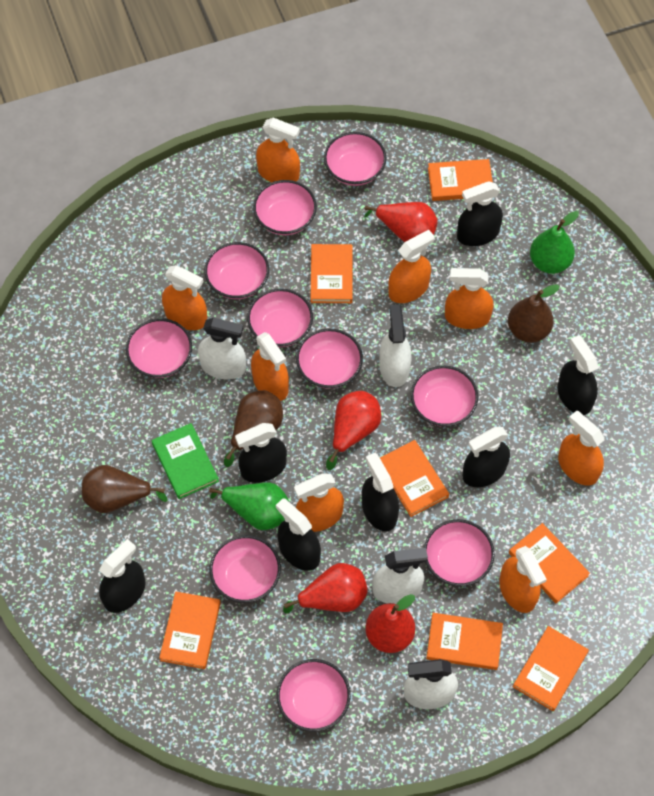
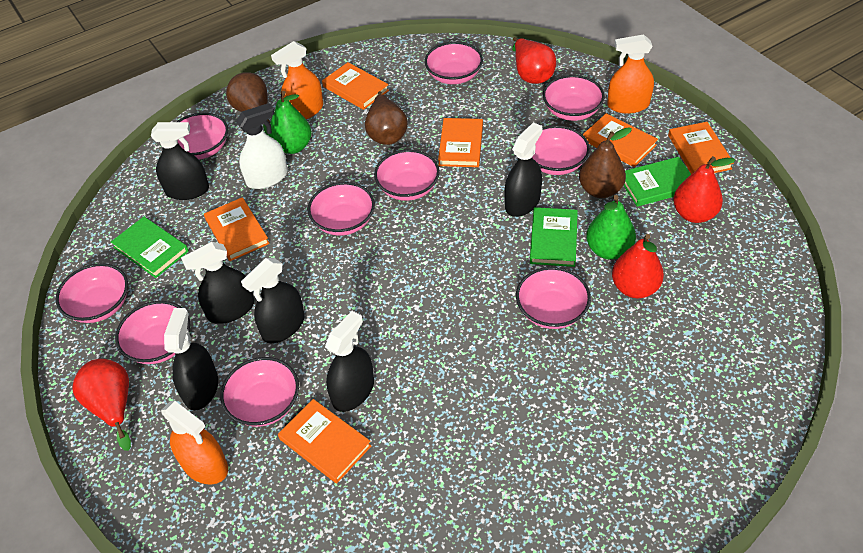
black spray bottle: [99,539,145,613] [235,423,287,483] [276,498,321,571] [362,453,399,531] [457,181,503,246] [463,427,510,487] [558,335,598,415] = 7 -> [151,122,209,200] [164,308,218,410] [181,242,255,324] [241,258,305,343] [325,311,374,412] [505,122,543,217] = 6
green book: [152,423,219,499] = 1 -> [111,217,189,278] [530,207,578,267] [623,157,691,207] = 3
orange book: [159,591,220,669] [311,244,353,303] [380,440,449,517] [426,613,503,670] [428,159,493,201] [509,523,590,603] [513,626,589,711] = 7 -> [204,197,270,261] [278,399,371,483] [322,62,389,110] [438,118,483,167] [583,113,658,167] [668,122,734,174] = 6
orange spray bottle: [162,265,207,330] [251,332,289,401] [256,118,300,182] [294,473,344,532] [388,230,434,303] [445,268,494,329] [499,546,547,613] [558,411,604,486] = 8 -> [161,401,228,484] [271,41,323,119] [607,34,654,114] = 3
white spray bottle: [198,317,246,379] [372,548,428,604] [379,305,411,387] [404,659,458,709] = 4 -> [236,103,288,189] = 1

